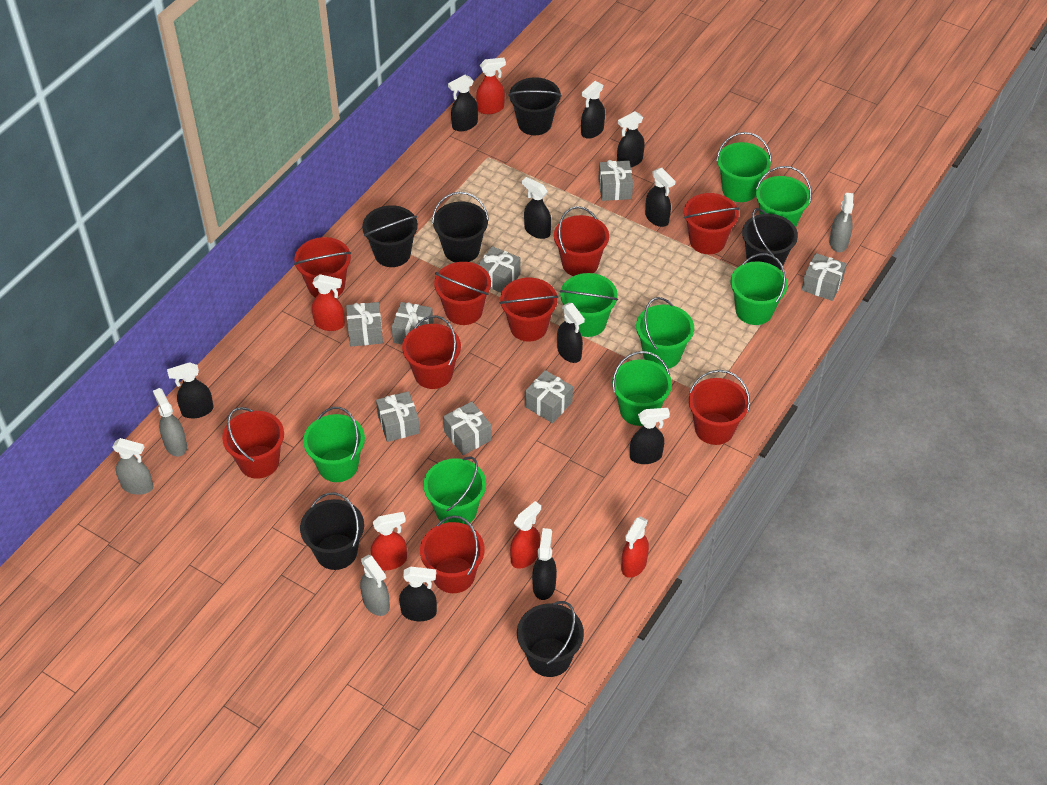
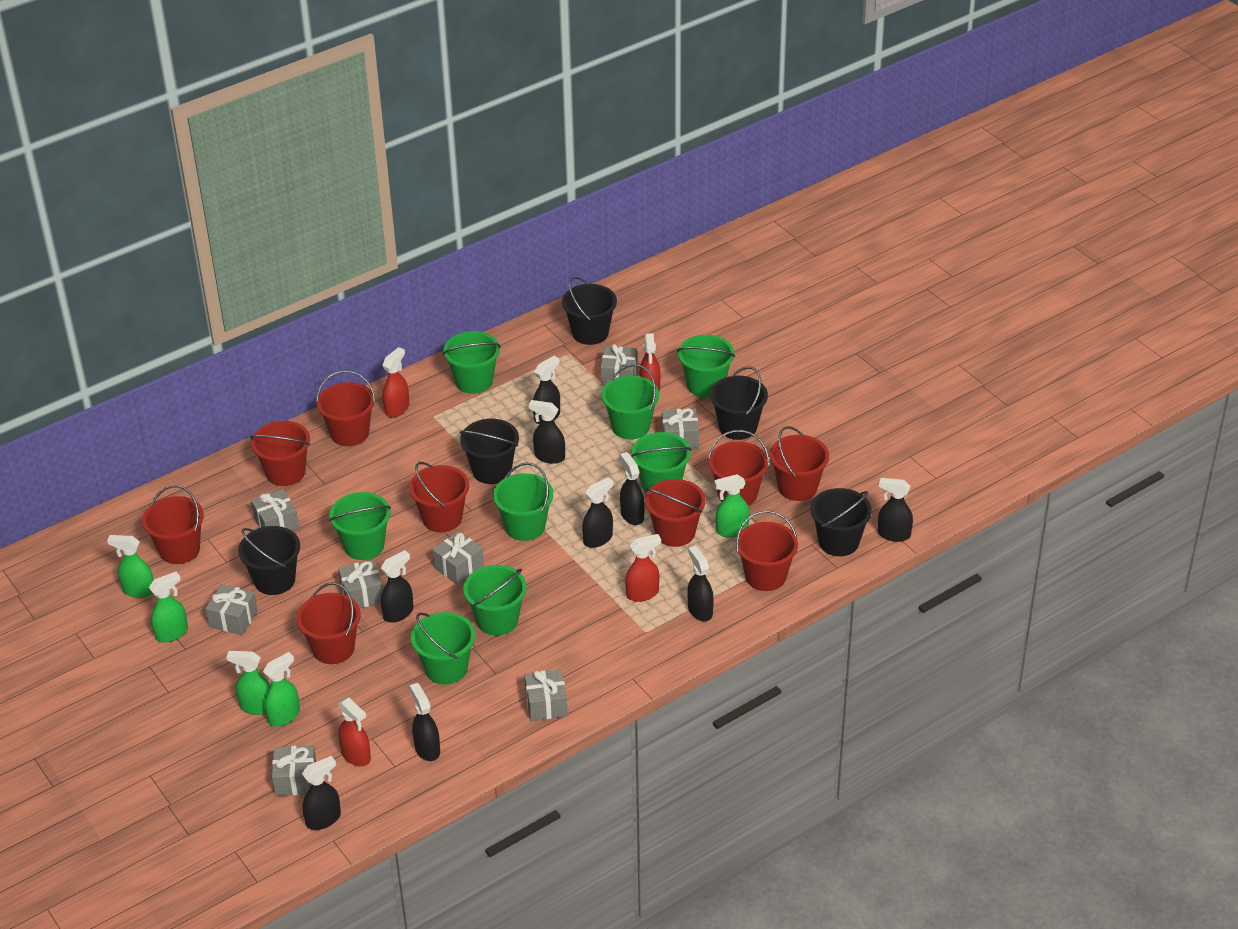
black bucket: [300,492,364,570] [362,205,418,267] [432,192,489,262] [508,77,562,135] [517,601,584,677] [742,208,798,270] = 6 -> [238,526,300,595] [460,419,519,484] [562,277,617,345] [710,366,768,440] [811,488,872,556] = 5
black spray bottle: [167,362,214,419] [399,566,437,621] [448,75,478,131] [522,177,551,239] [532,528,557,600] [557,303,585,363] [581,81,605,139] [617,111,645,167] [630,408,670,464] [645,168,675,227] = 10 -> [302,756,341,830] [381,550,413,623] [409,683,440,761] [529,400,565,464] [533,356,560,424] [582,477,613,548] [620,452,645,525] [687,546,714,621] [878,478,913,542] = 9
green spray bottle: none = 0 -> [107,535,154,598] [149,572,188,643] [226,651,271,715] [263,652,300,727] [714,474,750,538] = 5
grey spray bottle: [112,438,153,495] [153,388,187,456] [360,555,390,616] [829,193,854,252] = 4 -> none = 0
red spray bottle: [312,274,345,331] [371,512,407,570] [476,58,506,114] [510,501,541,569] [621,516,649,578] = 5 -> [338,697,371,766] [382,347,409,417] [625,534,661,602] [639,333,660,392] = 4

